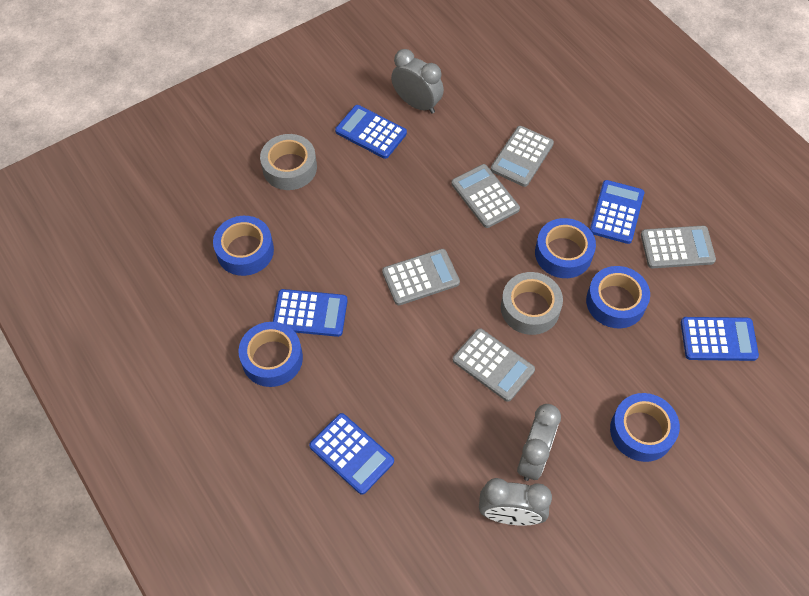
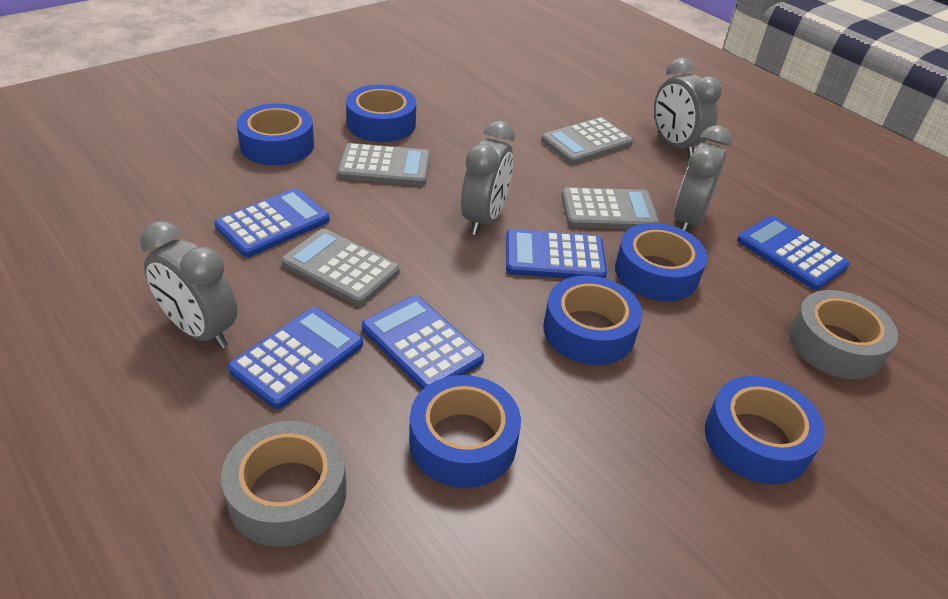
blue tape: [213,216,274,276] [239,322,303,387] [535,218,596,278] [586,266,650,329] [610,393,680,462] = 5 -> [236,103,314,165] [346,85,416,142] [409,375,521,488] [543,275,642,365] [615,223,707,301] [705,376,825,485] = 6
grey calculator: [382,249,460,305] [451,164,520,228] [453,328,535,402] [491,126,554,187] [641,226,716,268] = 5 -> [281,228,400,306] [337,143,430,186] [541,117,633,164] [561,187,660,229] = 4
grey clock: [391,49,444,114] [479,478,552,526] [517,404,561,481] = 3 -> [140,221,237,349] [461,121,515,235] [654,58,722,158] [674,125,732,231] = 4

